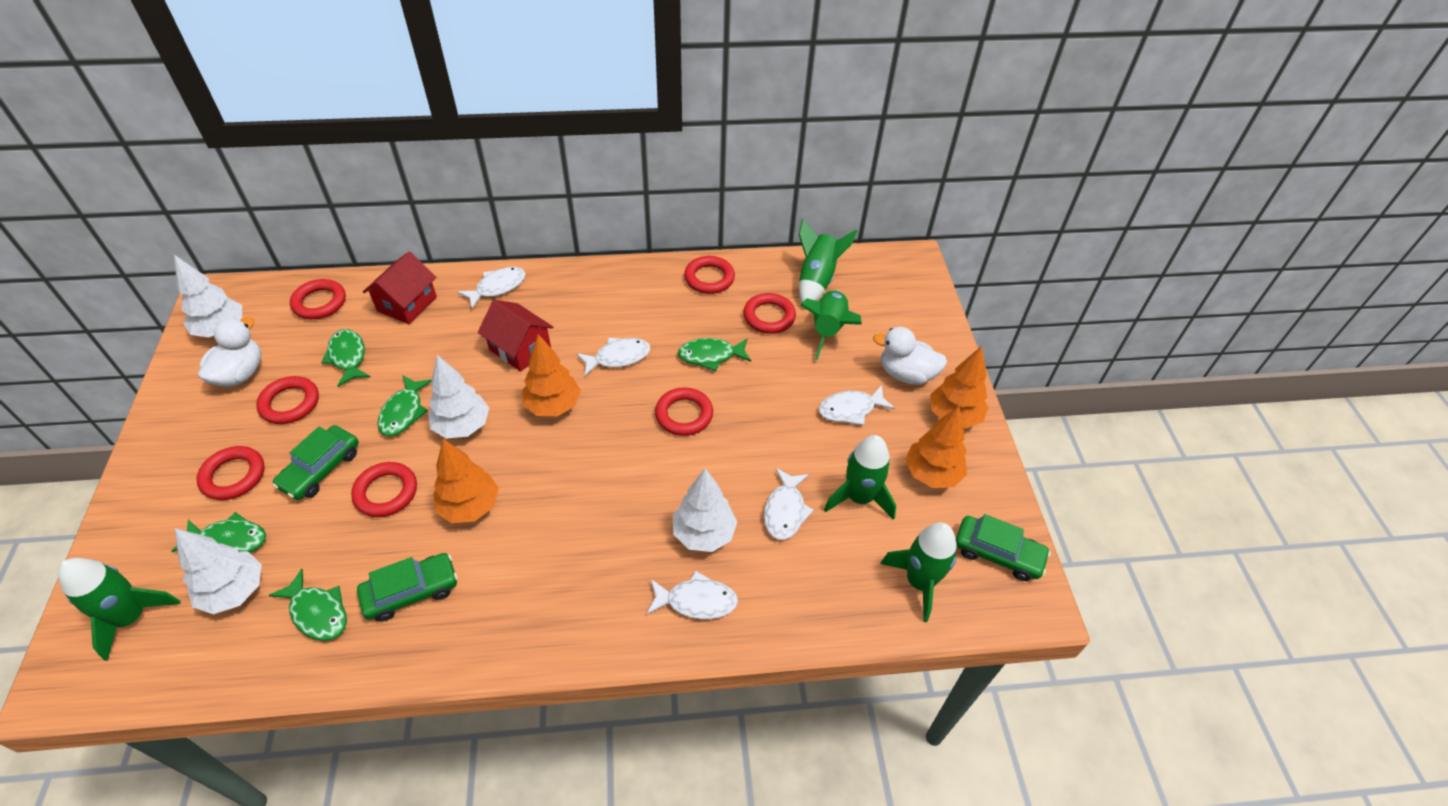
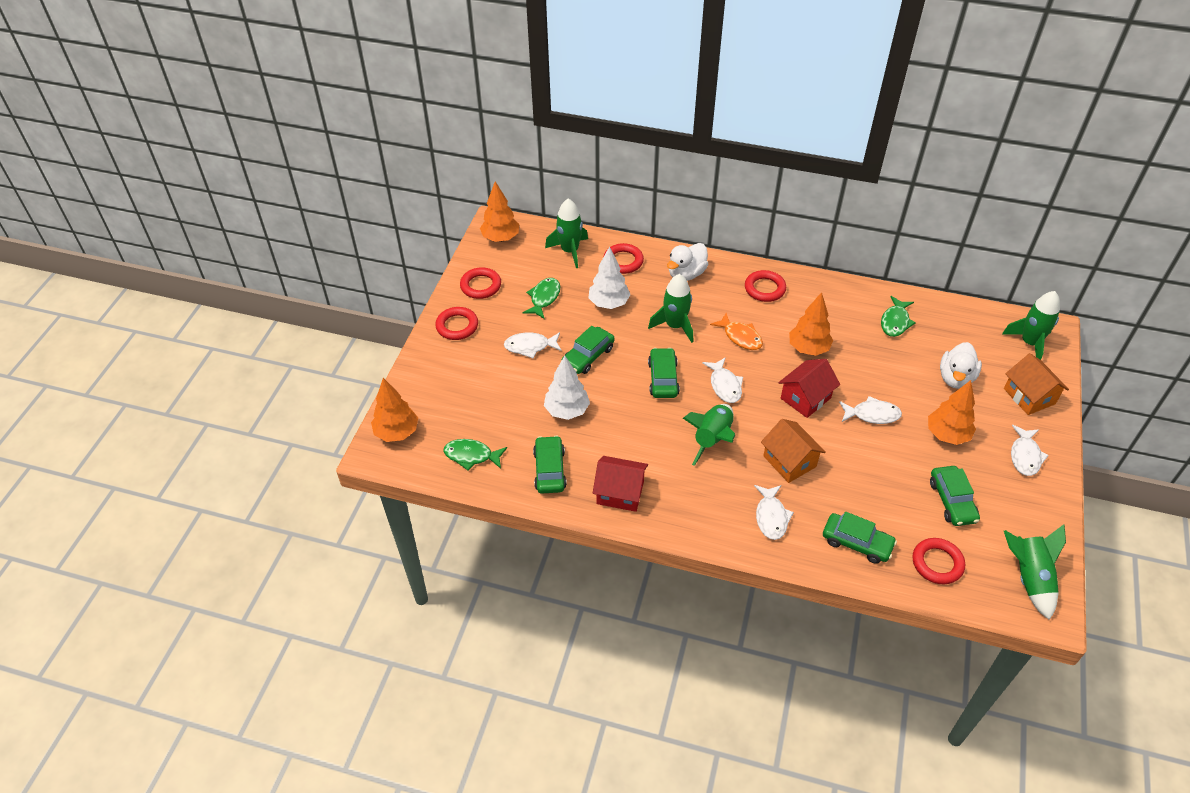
green car: [272,425,359,500] [357,553,458,622] [956,514,1051,581] = 3 -> [533,436,567,494] [562,326,615,374] [648,348,680,398] [823,512,897,564] [930,466,980,526] = 5
green fish: [171,512,266,553] [269,569,347,641] [321,329,370,387] [378,375,432,436] [678,338,751,371] = 5 -> [444,439,507,471] [523,278,560,319] [881,296,916,337] = 3
orange fish: none = 0 -> [710,313,763,350] = 1
orange house: none = 0 -> [761,419,826,483] [1004,353,1069,415] = 2
red ring: [197,446,265,500] [256,376,319,424] [290,279,346,319] [351,462,417,517] [655,387,713,436] [684,256,735,294] [743,293,796,334] = 7 -> [435,307,478,340] [460,267,501,299] [604,243,644,274] [745,270,786,302] [913,538,965,584] = 5
white tree: [174,255,242,337] [175,528,262,614] [428,355,489,439] [673,468,737,552] = 4 -> [544,356,590,420] [589,246,631,309] = 2

